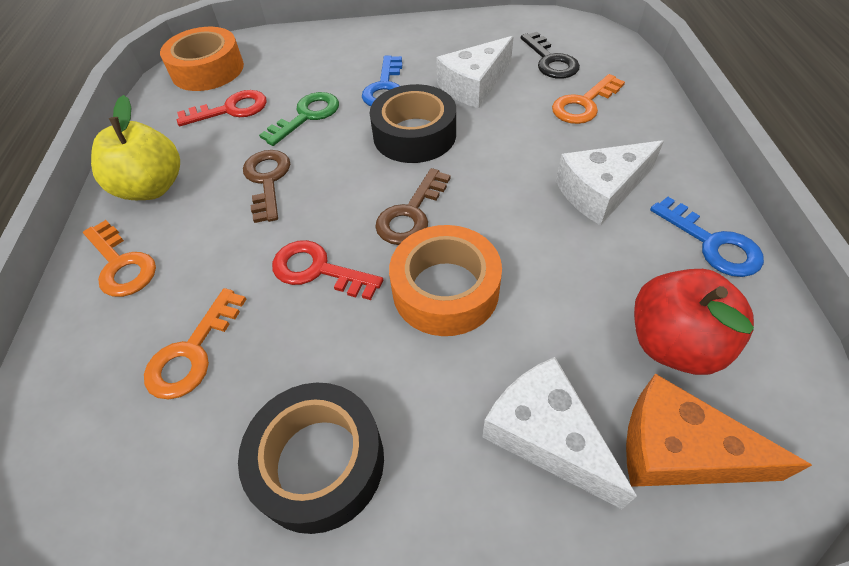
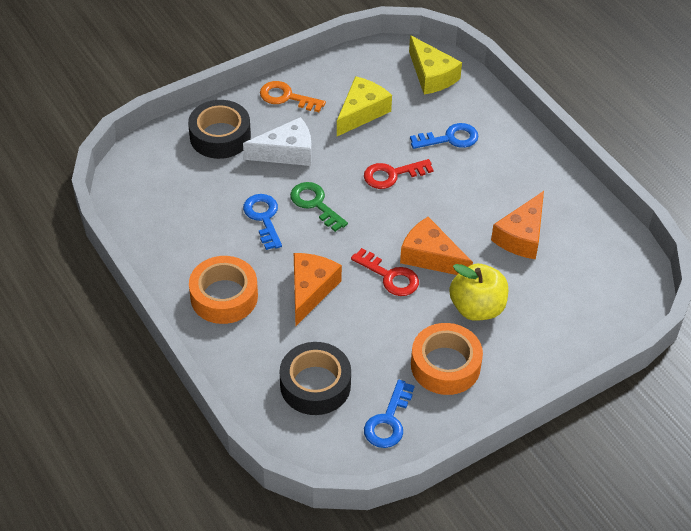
black key: [521,32,580,79] = 1 -> none = 0
blue key: [362,55,402,106] [650,197,764,277] = 2 -> [243,194,282,250] [364,380,415,448] [410,123,478,149] = 3
brown key: [243,150,290,223] [375,168,451,245] = 2 -> none = 0
orange cheese: [626,374,812,487] = 1 -> [294,253,342,327] [400,217,473,275] [491,191,544,259] = 3
orange key: [83,220,156,297] [144,288,246,399] [552,74,625,124] = 3 -> [260,81,326,112] = 1
red apple: [634,269,754,375] = 1 -> none = 0
white cheese: [436,36,514,108] [482,357,637,509] [556,140,664,225] = 3 -> [243,117,312,166] = 1
yellow cheese: none = 0 -> [337,76,392,136] [409,35,462,94] = 2

